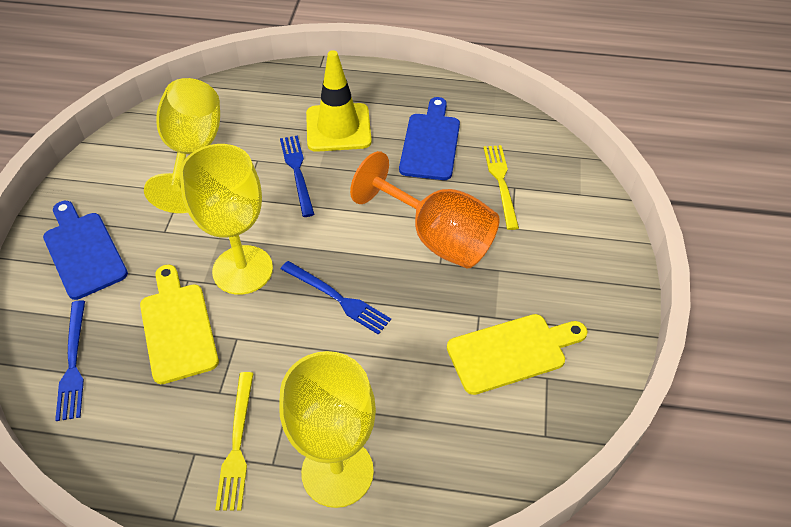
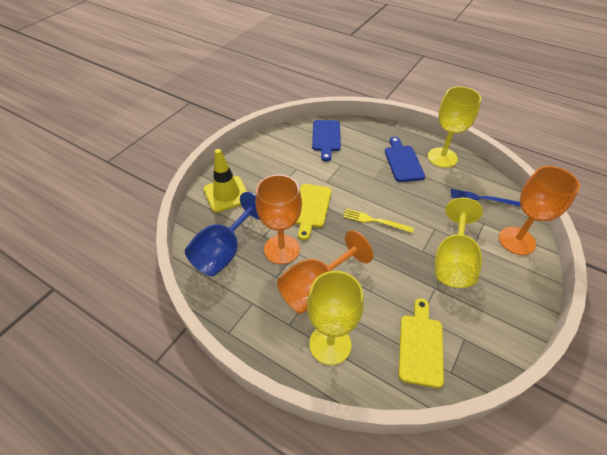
blue fork: [55,300,85,421] [280,135,315,217] [281,261,391,335] = 3 -> [451,189,521,207] = 1
blue goblet: none = 0 -> [185,192,260,277] = 1
orange goblet: [350,151,500,269] = 1 -> [255,174,302,264] [277,230,373,314] [499,166,580,255] = 3
yellow fork: [215,372,254,511] [483,145,519,230] = 2 -> [343,209,414,233] = 1

